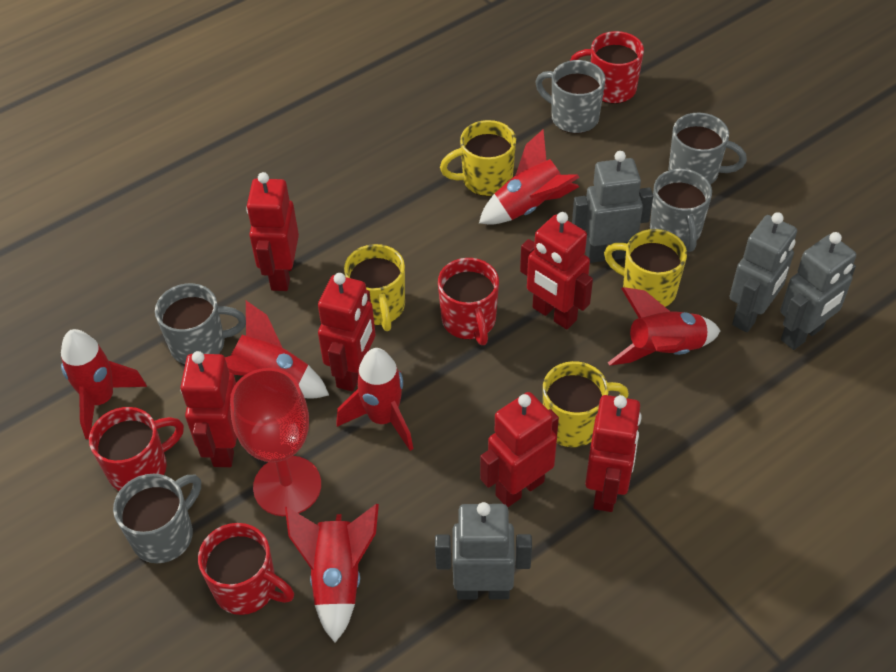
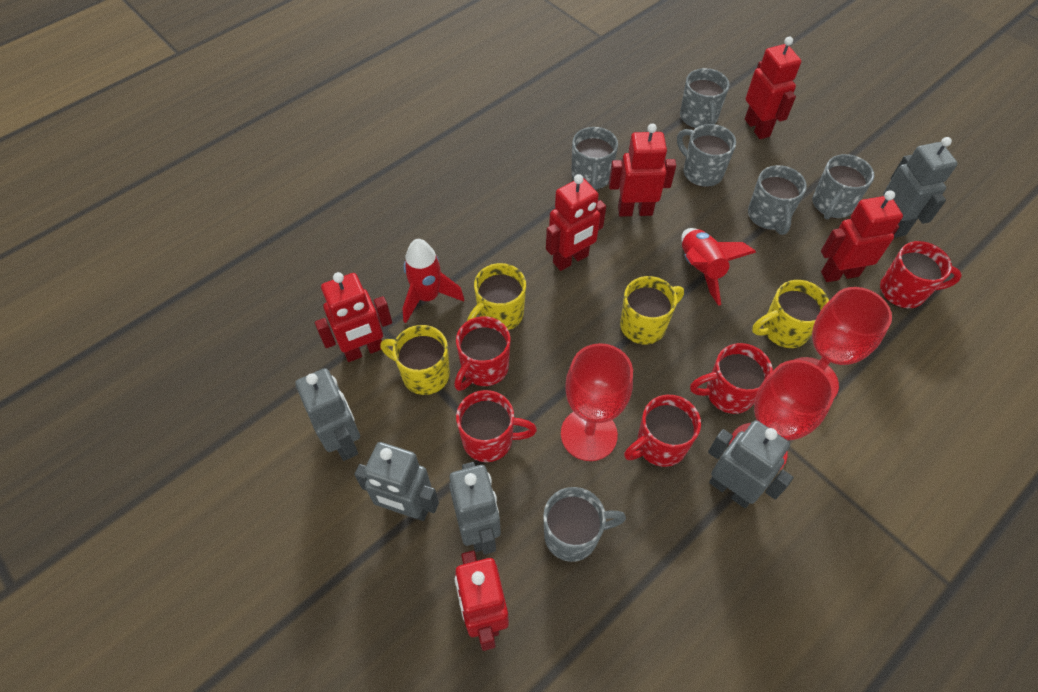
grey mug: [113,474,201,563] [155,283,246,364] [535,60,606,134] [650,169,712,252] [668,113,747,185] = 5 -> [543,487,626,562] [571,127,618,190] [677,124,736,187] [680,68,730,129] [748,165,807,235] [813,154,875,220] = 6
grey robot: [435,502,532,600] [572,151,653,263] [729,212,797,332] [780,232,856,350] = 4 -> [295,368,360,461] [354,442,439,521] [449,462,501,554] [708,420,794,508] [883,137,958,238] = 5
red goblet: [230,368,321,516] = 1 -> [561,343,633,461] [729,360,835,471] [794,287,892,398] = 3
red mug: [89,407,184,491] [198,523,294,615] [438,258,499,345] [570,31,644,104] = 4 -> [454,316,511,391] [456,390,537,462] [624,395,701,467] [690,343,773,414] [880,241,962,308] = 5
red rocket: [61,329,147,439] [225,301,329,399] [285,504,379,643] [336,348,413,451] [479,130,580,225] [608,287,720,366] = 6 -> [402,239,464,323] [681,228,756,306] = 2

